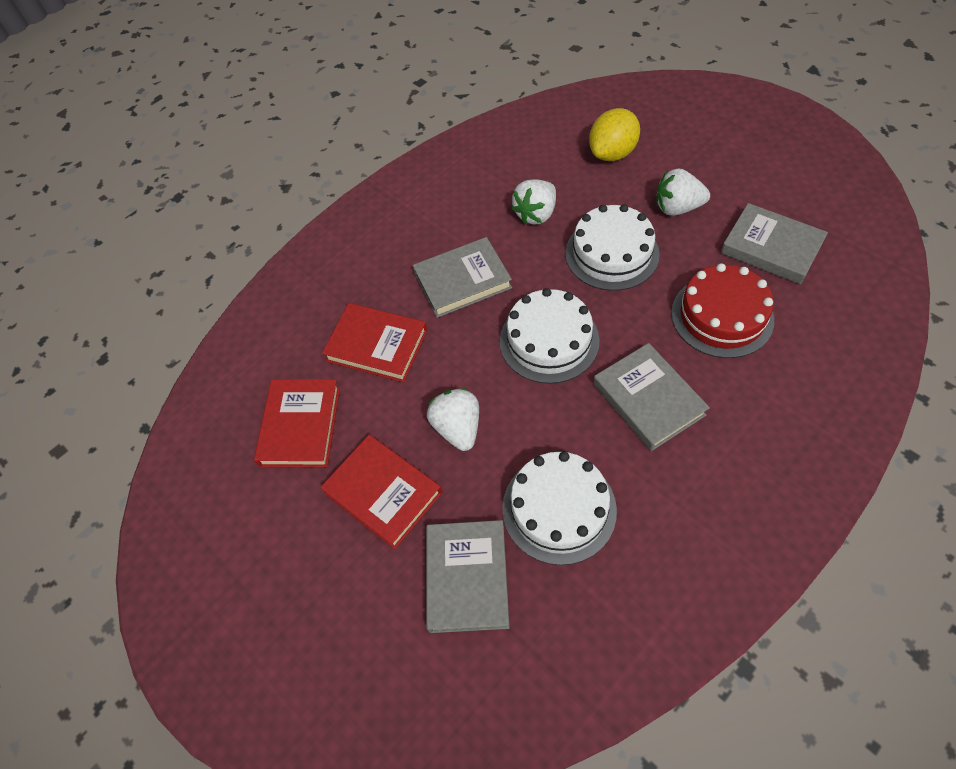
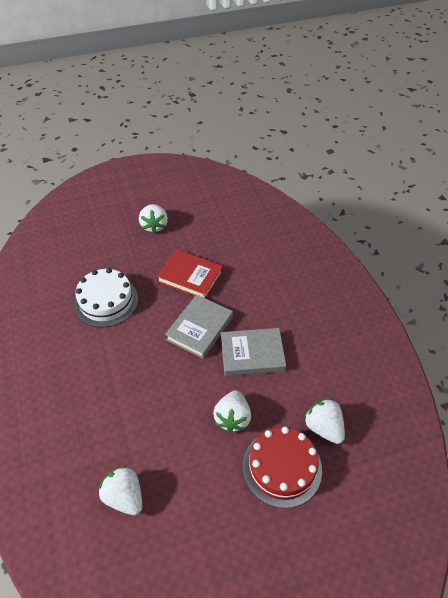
grey book: [413,237,512,318] [426,520,510,633] [593,343,710,451] [721,203,828,284] = 4 -> [165,294,233,359] [221,328,286,376] = 2
red book: [254,379,340,467] [320,435,442,549] [322,303,427,382] = 3 -> [156,249,223,299] = 1
white cake: [500,288,600,384] [502,452,617,565] [565,204,660,291] = 3 -> [74,268,138,328] = 1
white strawberry: [427,388,479,451] [511,179,556,224] [656,169,710,216] = 3 -> [99,466,142,515] [139,204,168,234] [213,390,251,433] [304,398,345,444] = 4
yellow lemon: [589,108,640,161] = 1 -> none = 0

